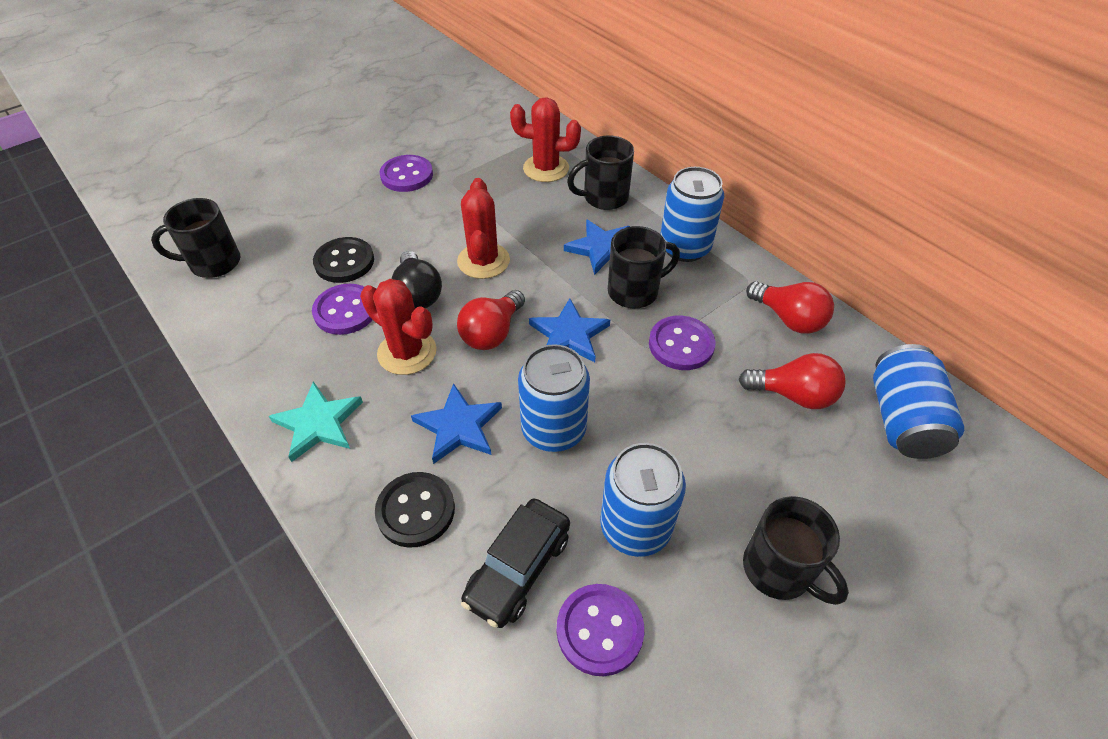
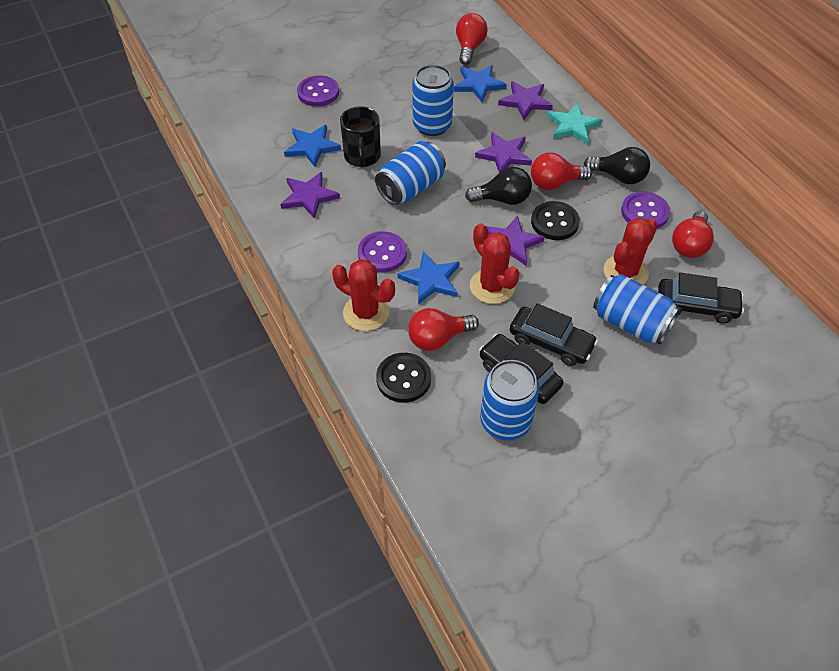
black car: [461,498,570,628] = 1 -> [479,334,563,404] [510,303,598,366] [658,272,744,324] = 3
black light bulb: [391,251,442,309] = 1 -> [465,167,532,205] [584,147,650,184] = 2
black mug: [151,198,241,278] [567,136,634,210] [608,226,680,308] [743,496,849,605] = 4 -> [340,106,381,168] = 1
purple button: [312,284,372,335] [380,155,433,192] [557,584,644,676] [649,316,716,370] = 4 -> [297,75,339,107] [358,231,407,273] [621,191,670,229] = 3
purple star: none = 0 -> [280,172,340,219] [475,132,532,173] [486,216,545,266] [498,81,553,120] = 4
red light bulb: [457,290,525,350] [739,353,846,409] [746,281,834,334] = 3 -> [408,308,479,351] [456,13,488,65] [531,152,592,190] [672,210,714,258] = 4

